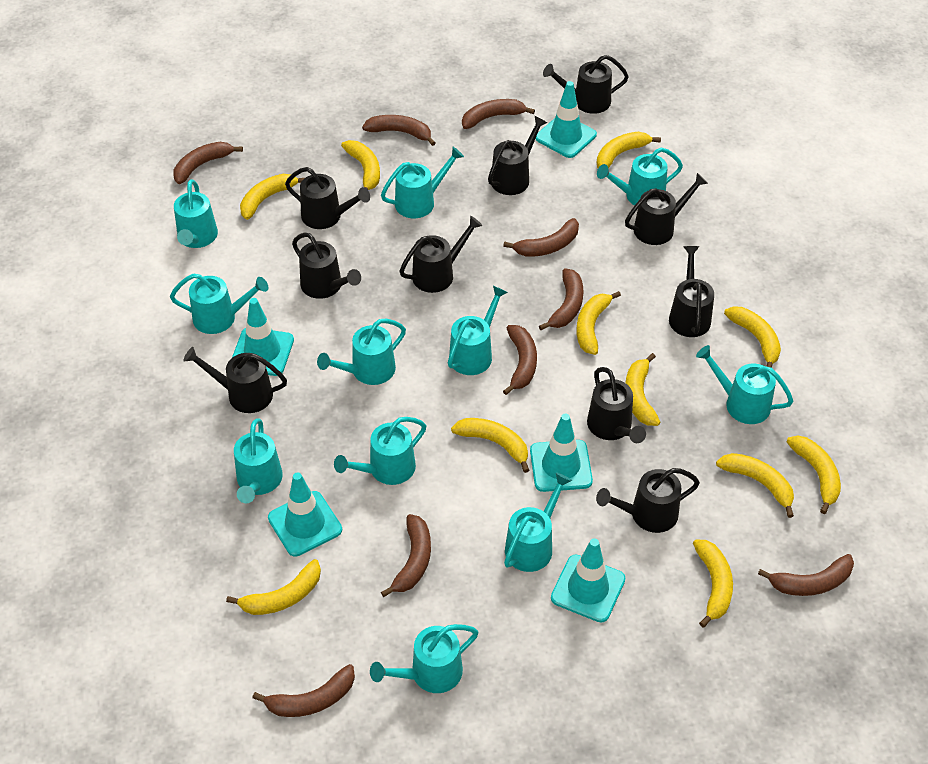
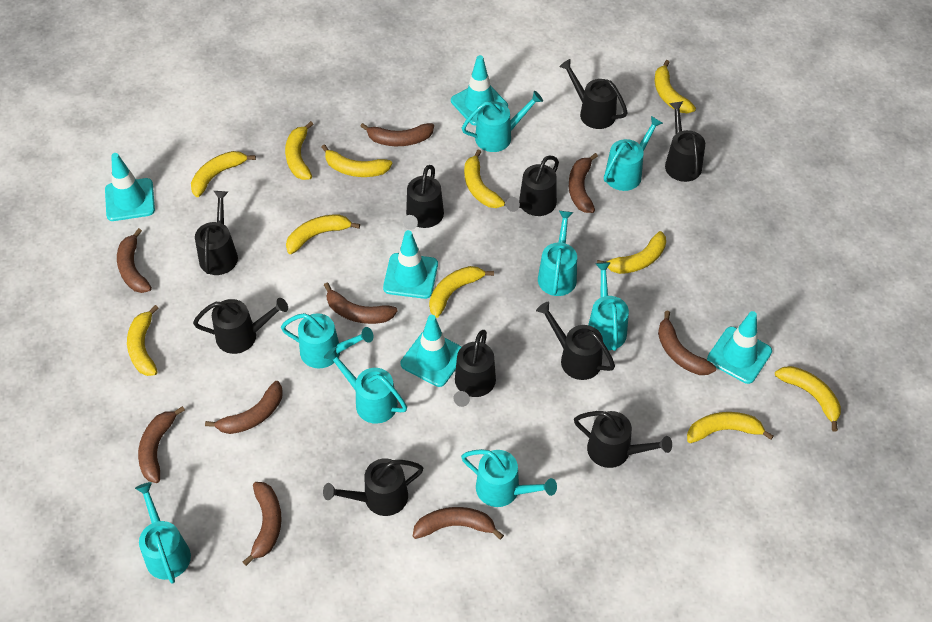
turquoise watering can: [170,273,268,334] [174,179,218,248] [234,419,283,503] [317,319,406,385] [334,417,426,485] [370,624,479,693] [381,147,464,218] [448,286,508,375] [504,472,572,572] [597,147,683,206] [696,345,793,424] = 11 -> [135,482,191,584] [281,313,373,368] [324,347,407,424] [461,449,557,507] [462,91,543,152] [538,211,577,296] [588,262,629,351] [604,116,663,191] = 8

